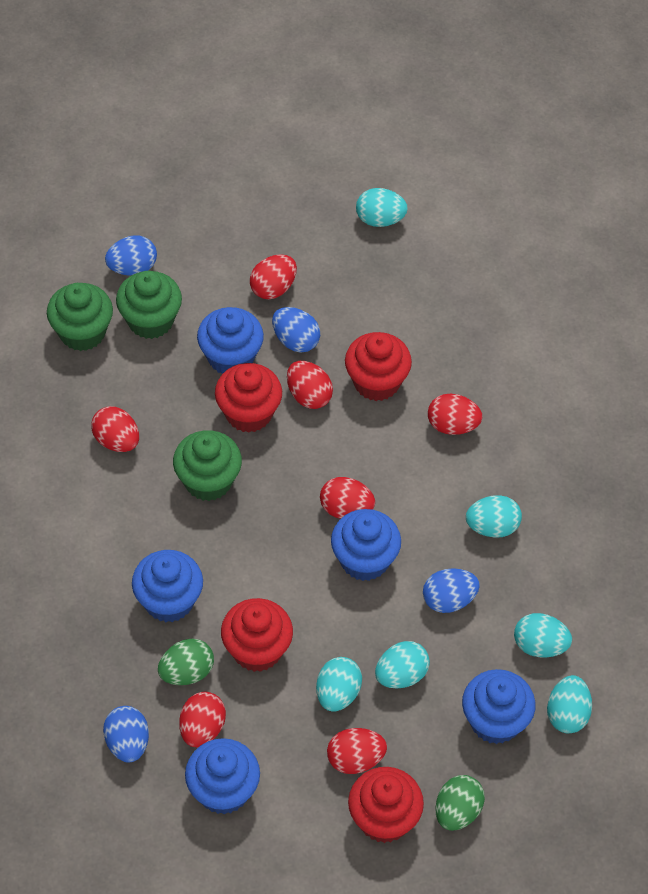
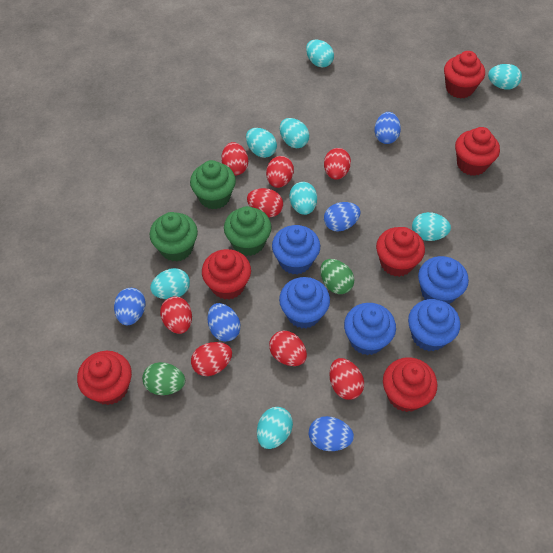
blue egg: [103,706,149,762] [105,235,157,275] [272,307,320,353] [423,568,480,613] = 4 -> [114,288,146,325] [207,303,240,342] [309,416,354,451] [324,202,360,232] [374,112,401,144] = 5
red cupcake: [215,363,282,433] [221,598,293,672] [345,332,412,401] [348,767,424,843] = 4 -> [77,351,132,405] [202,249,251,300] [376,227,425,277] [383,357,437,412] [444,51,485,99] [455,127,500,176] = 6
red egg: [91,406,139,452] [179,692,226,747] [250,254,297,299] [287,361,333,409] [320,477,375,519] [327,728,387,774] [428,394,482,435] = 7 -> [160,297,192,334] [191,342,232,376] [221,142,248,175] [247,188,283,217] [266,156,294,188] [269,330,307,366] [324,148,351,179] [329,358,364,400] = 8
turquoise egg: [316,657,362,712] [356,188,408,227] [375,641,430,688] [466,495,522,538] [514,613,572,658] [547,675,592,733] = 6 -> [150,268,190,299] [246,128,277,158] [257,407,293,449] [280,118,309,148] [289,182,317,215] [306,39,334,68] [412,212,451,241] [488,64,522,90] = 8

